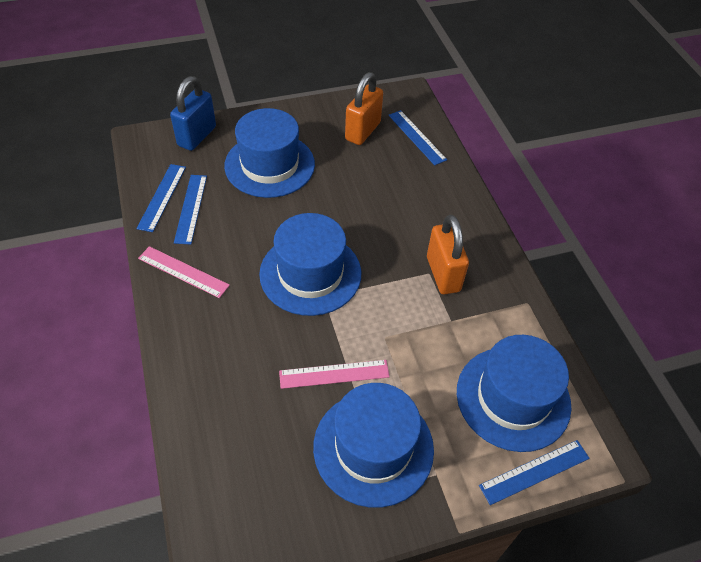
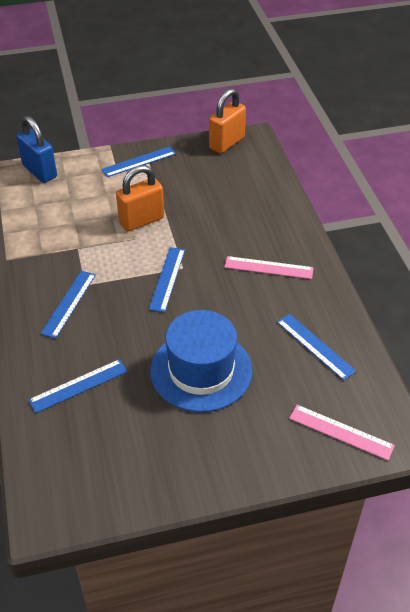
blue hat: [224,108,315,198] [259,213,361,316] [313,383,434,508] [457,335,571,452] = 4 -> [150,310,253,412] = 1
blue ruler: [136,164,186,232] [174,175,207,245] [388,110,447,165] [479,440,590,505] = 4 -> [28,359,128,413] [40,271,96,339] [101,146,176,177] [149,247,185,312] [277,314,356,380] = 5

